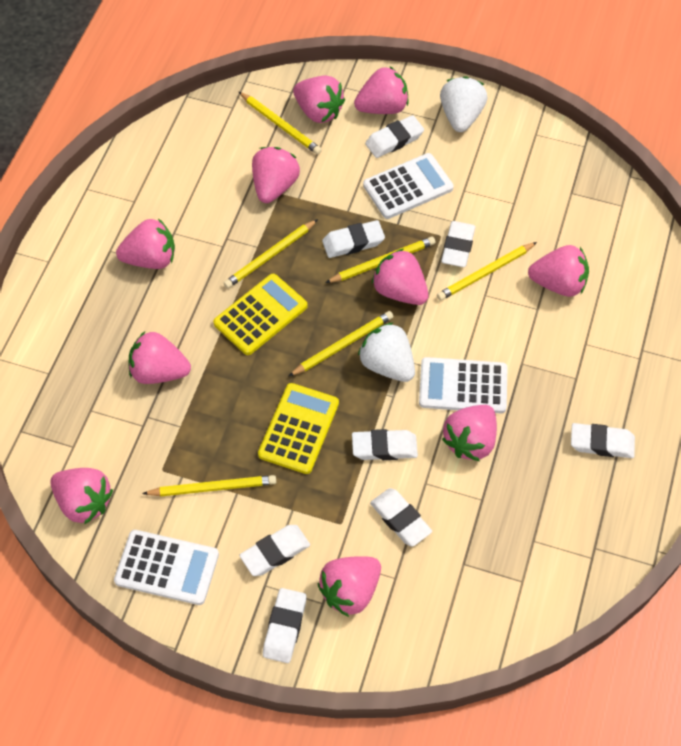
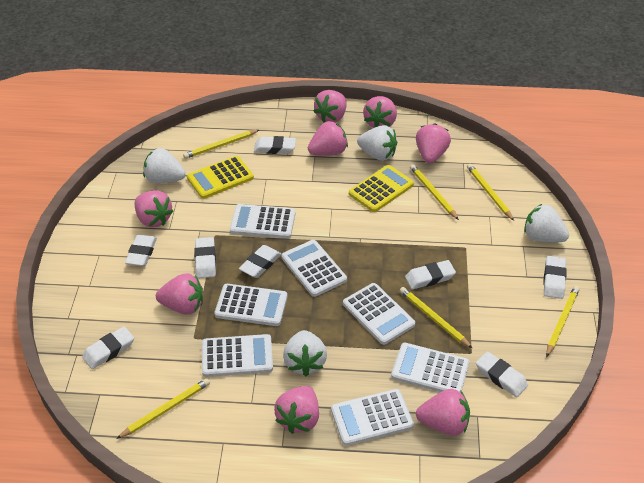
pink strawberry: [50,468,113,525] [116,218,175,269] [128,331,191,384] [252,147,300,203] [293,76,345,123] [318,556,381,617] [354,67,409,114] [372,249,429,305] [442,405,497,461] [528,245,589,297] = 10 -> [135,190,174,227] [156,273,203,315] [274,386,319,434] [308,121,348,156] [313,90,346,123] [363,96,397,128] [416,123,451,163] [416,389,470,436] = 8
white calculator: [114,530,219,605] [363,153,454,219] [419,357,507,413] = 3 -> [202,334,273,377] [214,284,287,326] [230,204,296,239] [281,240,347,297] [331,389,414,446] [343,283,415,345] [391,343,469,393] = 7
white strawberry: [358,322,415,382] [440,76,487,132] = 2 -> [143,148,186,183] [283,330,327,376] [357,125,397,161] [524,204,569,242] = 4

